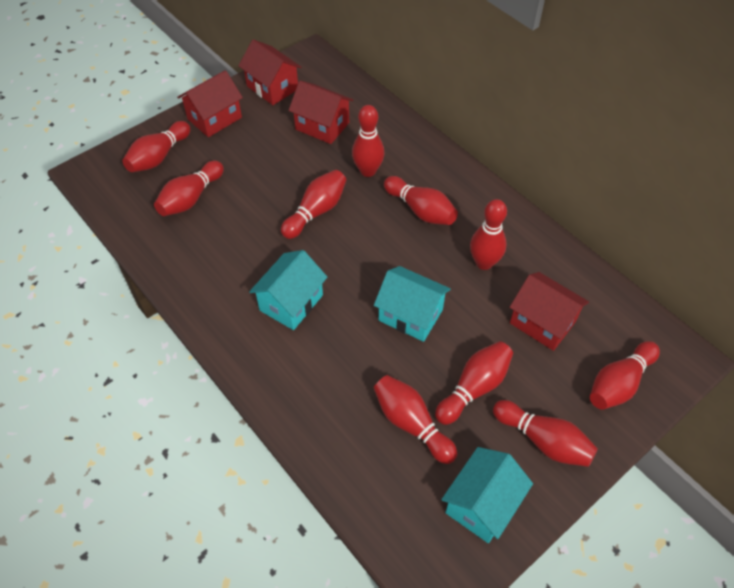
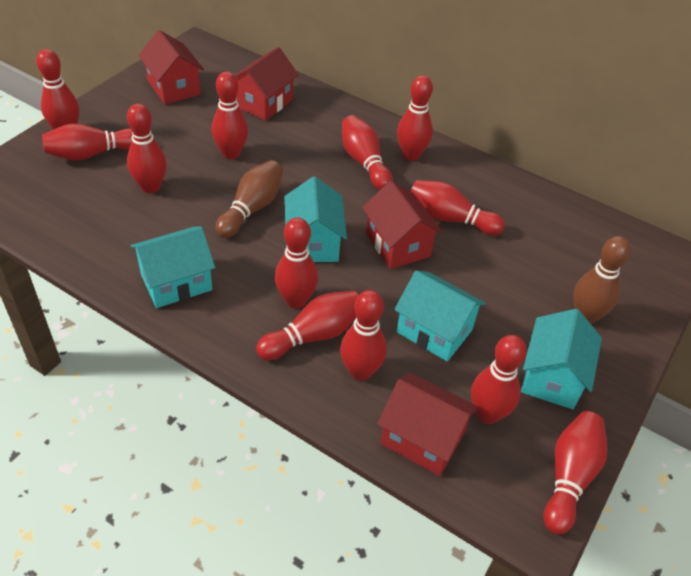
brown bowling pin: none = 0 -> [215,160,283,238] [573,236,631,324] = 2
red bowling pin: [122,121,190,172] [154,161,224,216] [281,170,346,239] [352,105,384,177] [374,375,457,464] [384,176,458,225] [435,341,513,425] [470,199,507,270] [493,400,598,467] [590,341,660,410] = 10 -> [36,49,79,130] [42,123,132,161] [127,104,167,193] [212,72,248,159] [256,291,359,360] [275,217,318,308] [340,290,387,381] [342,115,393,190] [397,75,433,161] [411,180,505,235] [471,335,526,424] [543,411,607,535] = 12
turquoise house: [249,250,327,330] [374,266,451,342] [441,447,533,543] = 3 -> [131,226,215,308] [284,176,347,262] [394,270,486,362] [521,309,602,409] = 4

